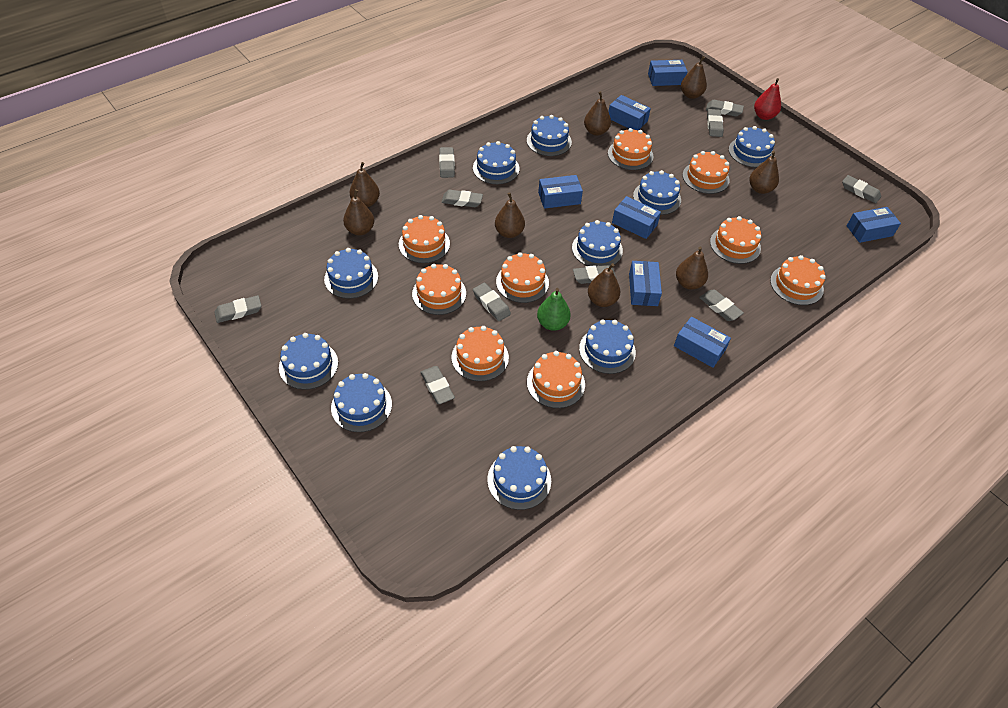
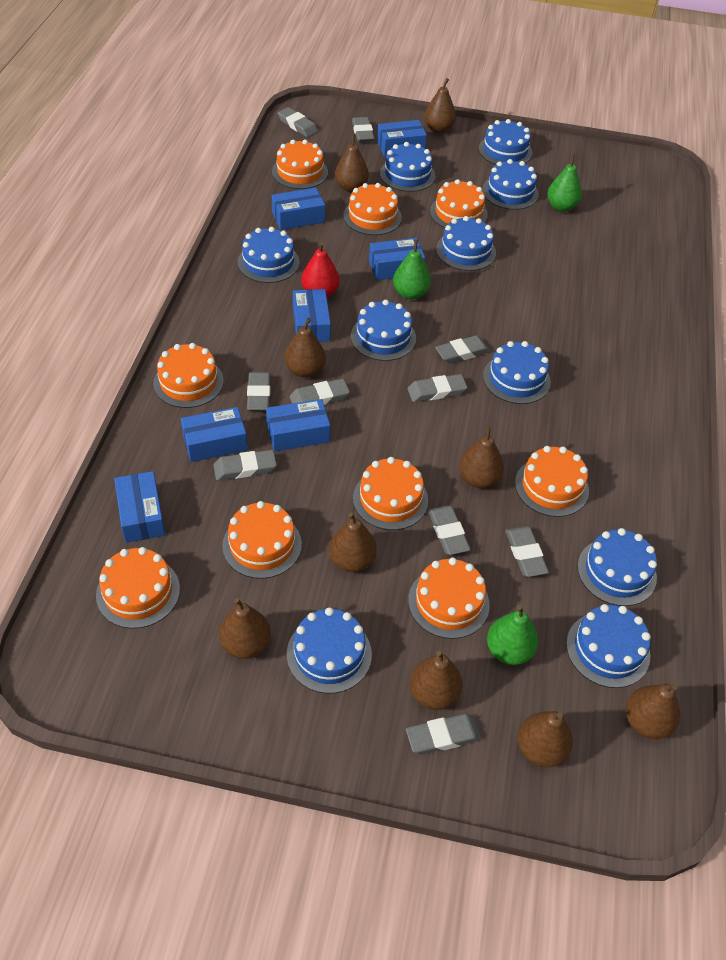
brown pear: [343,189,374,236] [350,162,380,207] [495,192,525,238] [584,91,611,136] [588,263,620,307] [676,247,708,290] [681,56,707,99] [749,151,779,194] = 8 -> [219,598,271,659] [285,318,326,378] [329,513,377,572] [335,134,369,192] [410,651,463,710] [424,78,456,133] [459,426,504,488] [517,711,573,767] [626,684,681,739] = 9
green pear: [537,288,571,331] = 1 -> [393,240,431,299] [487,605,538,665] [547,154,582,212] = 3

